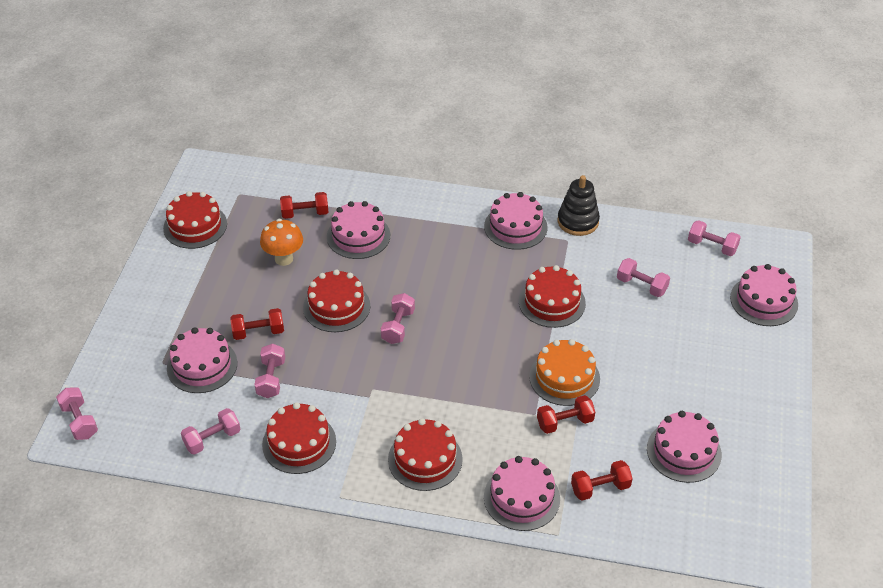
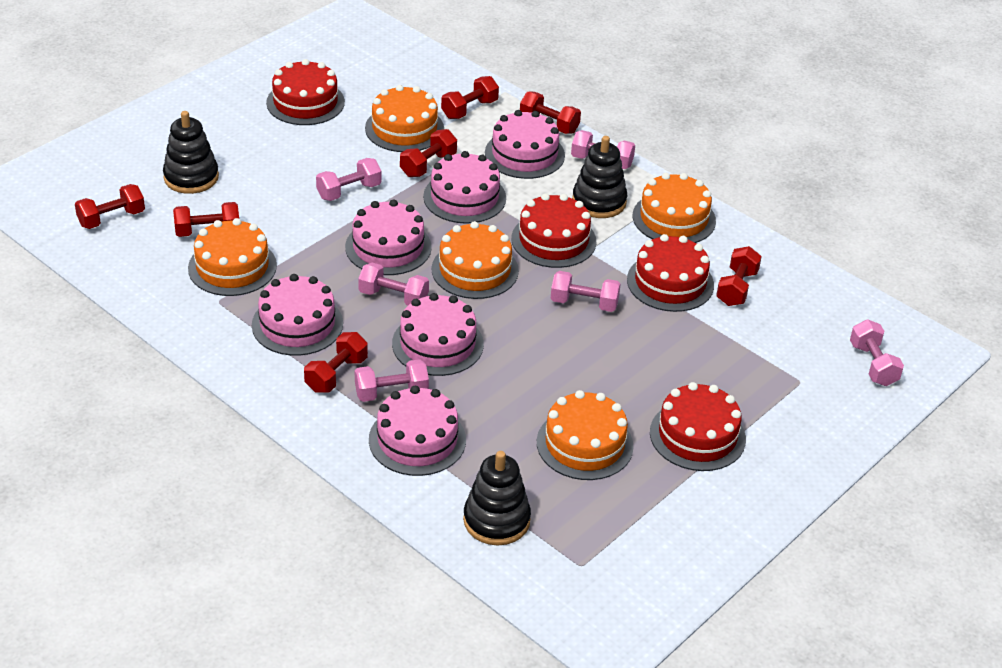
black stacking toy: [558,175,600,236] = 1 -> [163,111,219,194] [463,451,531,545] [572,136,627,218] = 3
orange cake: [529,339,600,406] = 1 -> [188,218,277,296] [365,85,444,152] [432,221,519,299] [537,390,634,480] [633,173,716,243] = 5
orange mushroom: [260,219,303,266] = 1 -> none = 0
red cake: [163,191,227,249] [262,402,336,474] [303,269,370,332] [388,418,463,491] [519,265,586,328] = 5 -> [266,59,345,125] [512,193,596,268] [627,234,714,312] [650,382,746,471] = 4
red dumbbell: [230,308,284,340] [280,192,328,219] [537,395,595,434] [571,460,633,501] = 4 -> [75,184,145,229] [173,202,239,237] [304,332,368,393] [400,129,457,177] [441,76,499,119] [520,91,581,134] [716,246,762,306] = 7

